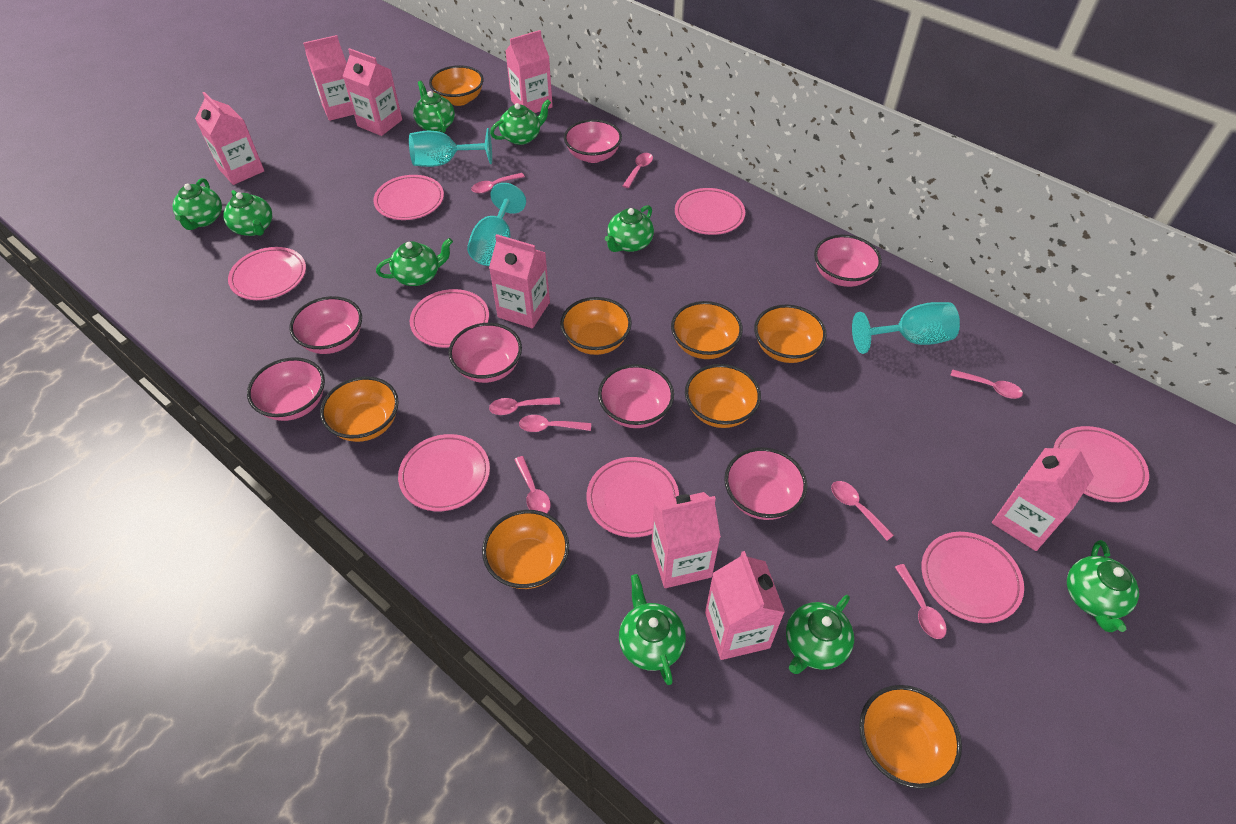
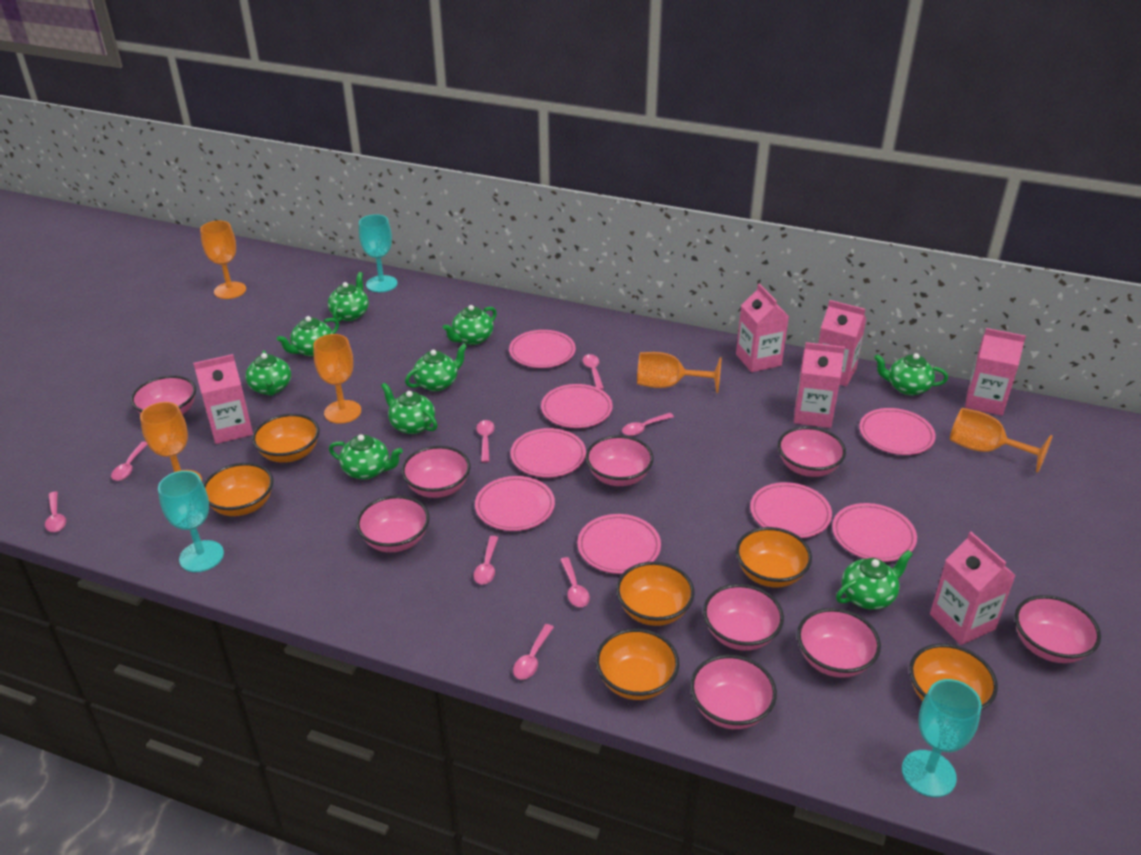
orange bowl: [320,376,399,442] [429,65,484,106] [482,510,569,589] [560,297,632,355] [671,301,743,359] [685,364,761,428] [754,305,827,363] [859,685,962,789] = 8 -> [203,463,273,516] [252,414,319,463] [595,628,679,700] [616,562,695,626] [736,527,812,588] [909,644,998,710] = 6
orange goblet: none = 0 -> [140,402,202,481] [200,221,246,299] [313,334,361,424] [637,352,722,393] [950,408,1053,473] = 5
pink bowl: [247,357,325,421] [289,296,362,354] [448,323,522,383] [564,119,622,163] [598,364,674,428] [724,447,807,520] [814,235,882,287] = 7 -> [131,375,196,415] [356,495,429,552] [401,446,470,498] [586,435,654,486] [690,655,777,729] [703,584,784,651] [778,427,846,477] [797,608,881,678] [1015,595,1101,663] = 9
pink carton: [195,92,264,185] [303,35,354,121] [343,48,402,136] [489,234,550,328] [506,30,553,113] [651,492,721,588] [705,551,785,660] [992,444,1094,551] = 8 -> [193,354,253,444] [736,284,789,372] [794,342,845,428] [818,300,866,386] [930,532,1016,645] [965,328,1026,416] = 6

